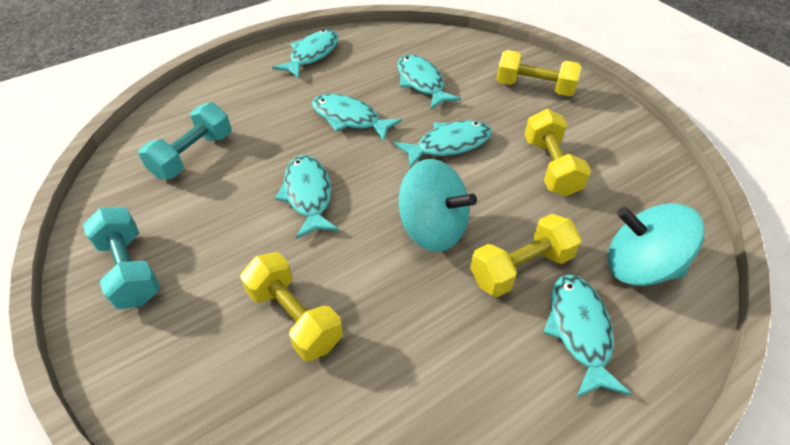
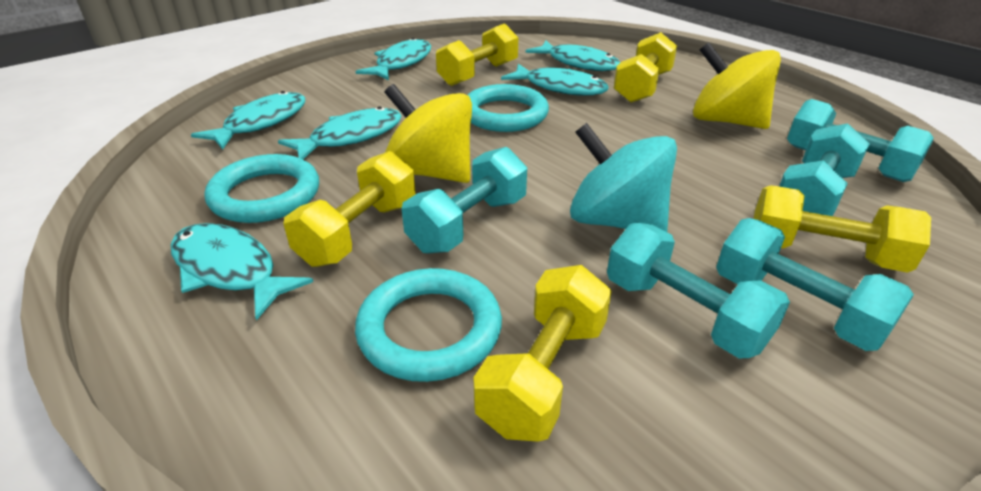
turquoise dumbbell: [83,207,160,309] [138,102,231,179] = 2 -> [402,147,527,254] [607,223,790,359] [716,218,914,351] [779,123,869,216] [787,99,934,182] = 5
turquoise ring: none = 0 -> [205,154,319,223] [355,268,502,382] [468,84,549,132] = 3
turquoise spinning top: [399,159,477,252] [608,203,705,286] = 2 -> [570,123,677,232] = 1
yellow dumbbell: [240,252,343,361] [470,214,582,297] [496,50,582,96] [524,109,591,196] = 4 -> [283,151,416,267] [436,23,518,86] [473,265,612,442] [614,32,677,103] [754,185,931,273] = 5
yellow spinning top: none = 0 -> [384,84,472,183] [693,42,781,129] = 2

